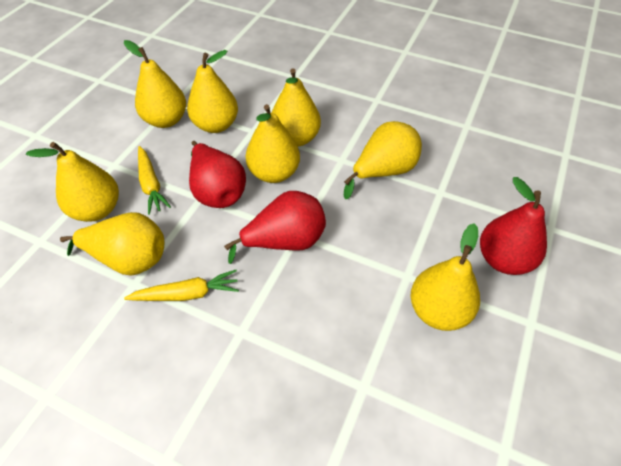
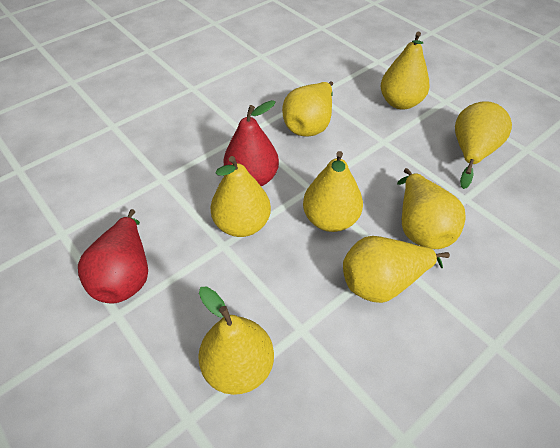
red pear: [189,141,246,208] [224,191,326,264] [480,177,547,275] = 3 -> [78,209,148,303] [223,100,279,186] = 2
yellow carrot: [124,270,239,301] [138,146,171,215] = 2 -> none = 0

